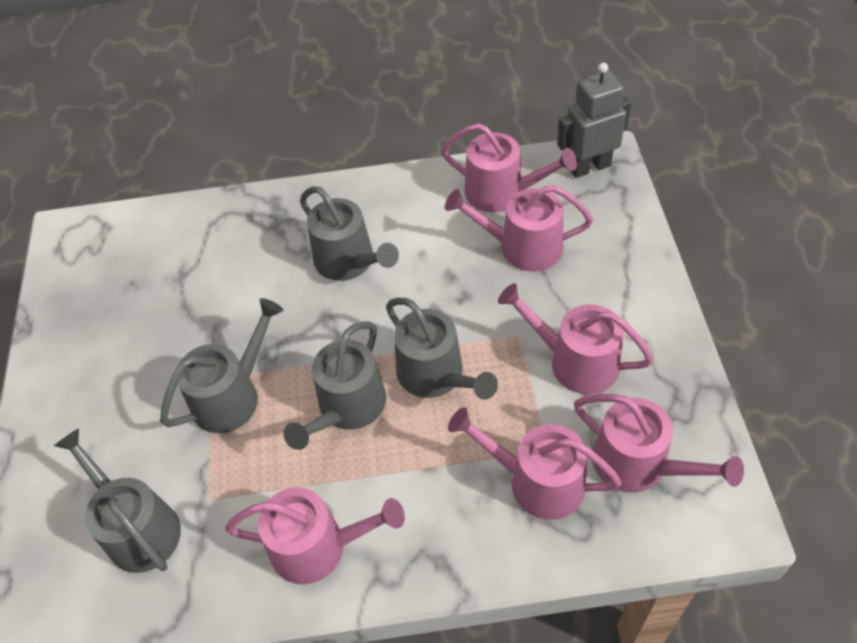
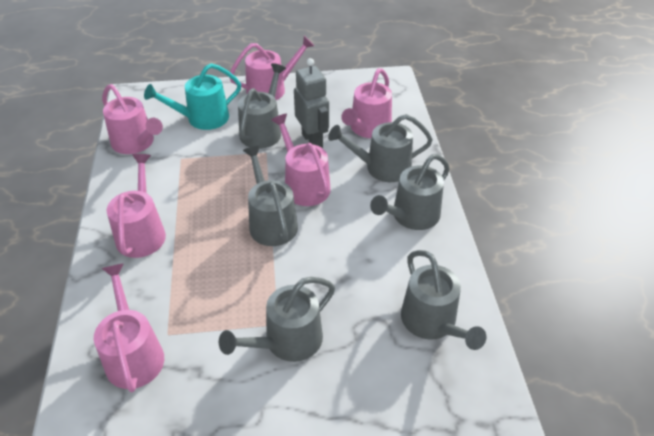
grey watering can: [54,428,181,573] [160,298,283,433] [283,321,386,450] [300,186,399,281] [386,298,498,400] = 5 -> [219,277,335,362] [238,63,286,149] [243,146,298,246] [328,114,433,182] [370,154,450,230] [401,250,486,350] = 6
turquoise watering can: none = 0 -> [144,63,241,130] = 1

